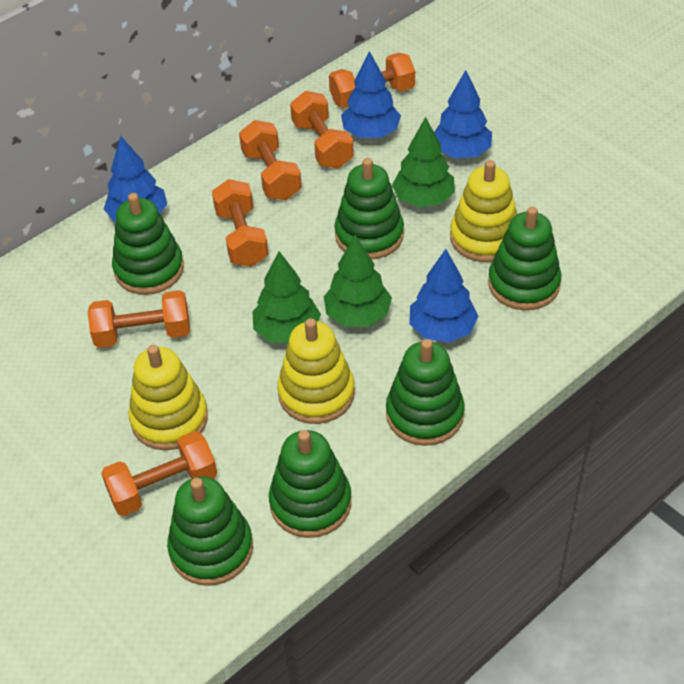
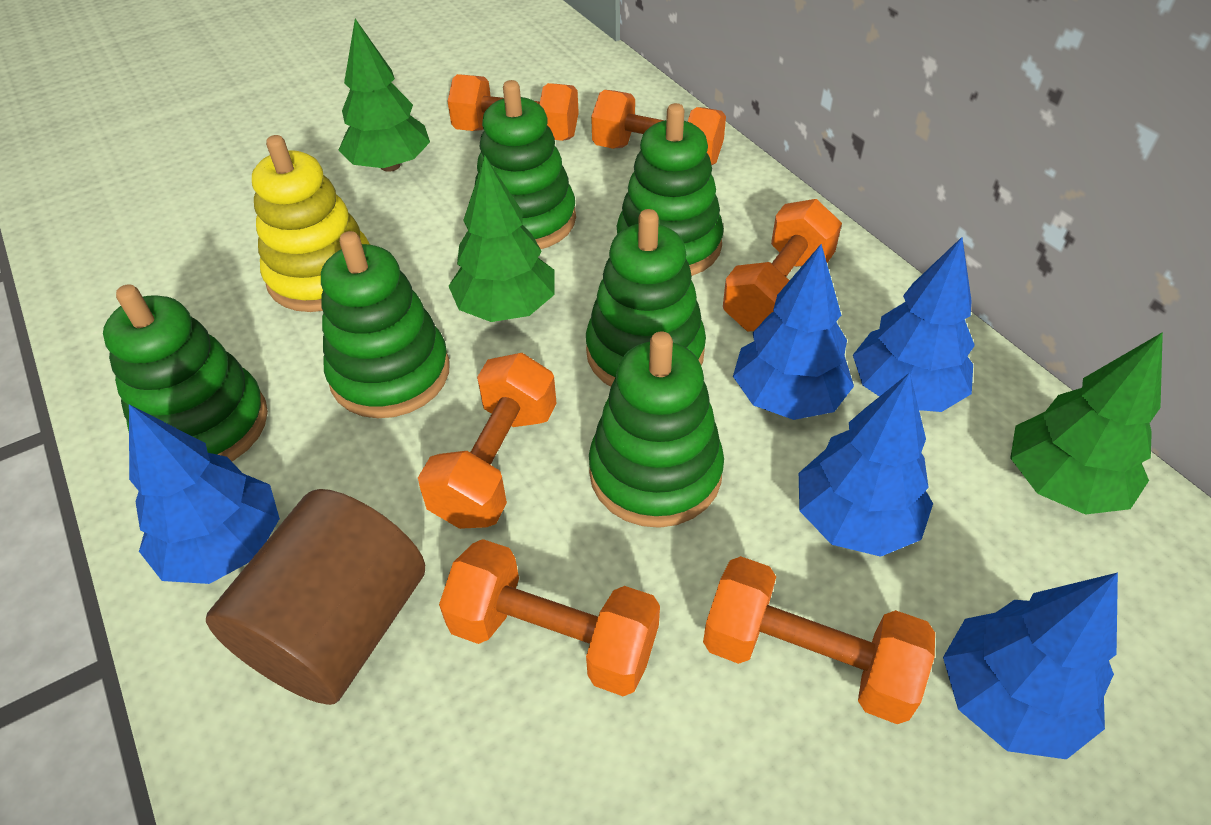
blue tree: [104,135,167,222] [341,51,401,138] [409,249,479,342] [434,70,492,158] = 4 -> [129,404,280,584] [733,244,854,420] [799,373,933,557] [853,237,975,412] [943,573,1118,759] = 5
brown cylinder: none = 0 -> [206,489,425,705] = 1
yellow stacking toy: [129,345,208,450] [277,318,355,424] [450,160,517,262] = 3 -> [252,135,370,312] = 1

